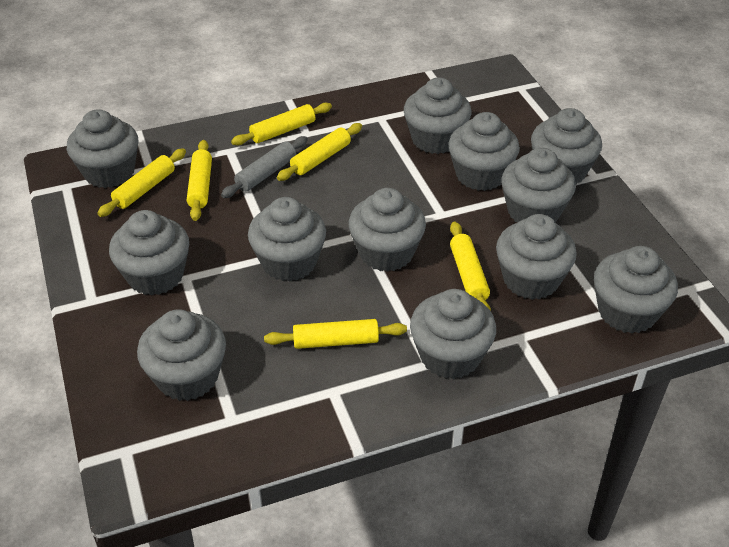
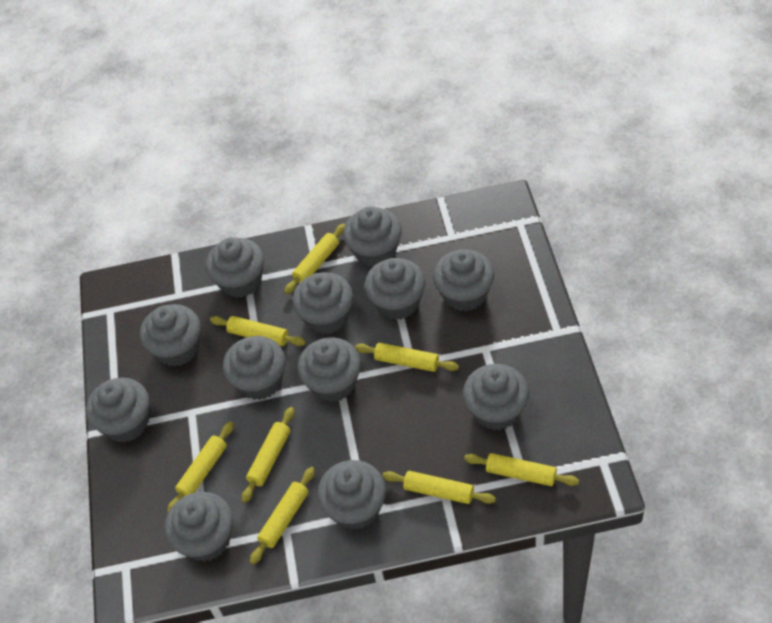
grey rolling pin: [221,136,308,198] = 1 -> none = 0
yellow rolling pin: [97,148,186,217] [187,140,212,221] [231,102,332,145] [264,319,407,349] [277,123,362,181] [450,221,491,311] = 6 -> [167,421,234,512] [210,316,306,346] [241,407,294,503] [250,467,315,565] [284,223,345,294] [355,343,459,372] [382,471,496,504] [464,453,579,486] = 8

